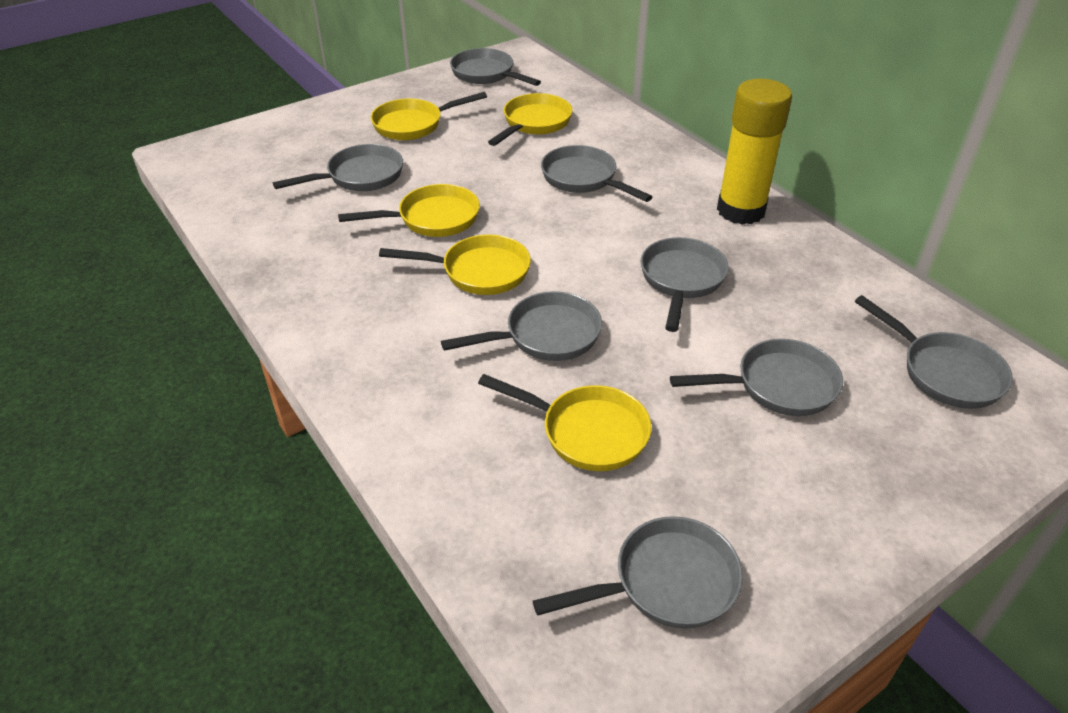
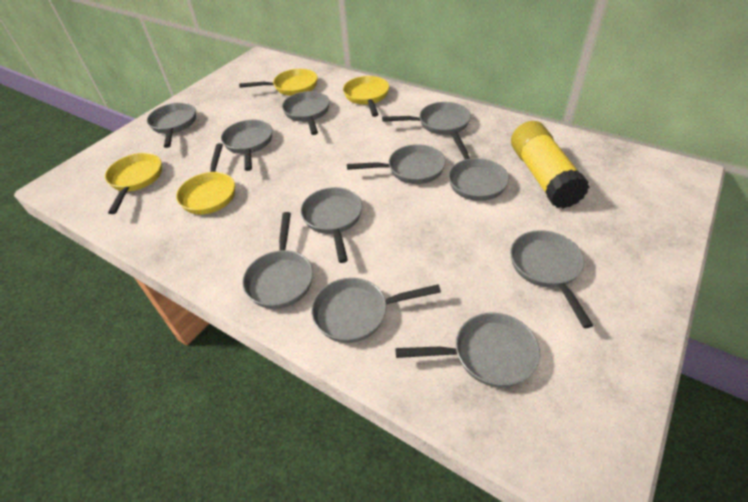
grey pan: [273,144,403,191] [441,291,602,361] [450,48,541,86] [533,516,743,629] [541,145,653,202] [641,237,729,332] [670,339,843,416] [855,295,1013,409] = 8 -> [147,103,196,148] [221,120,272,171] [242,212,313,309] [282,91,330,135] [301,187,362,263] [311,278,441,343] [347,144,446,184] [382,102,471,135] [395,313,540,387] [448,131,509,201] [510,230,593,328] = 11
yellow pan: [338,184,480,237] [371,92,487,140] [379,234,531,295] [478,374,652,471] [488,93,573,146] = 5 -> [105,153,162,214] [176,143,235,214] [239,69,318,96] [343,76,389,117] = 4

